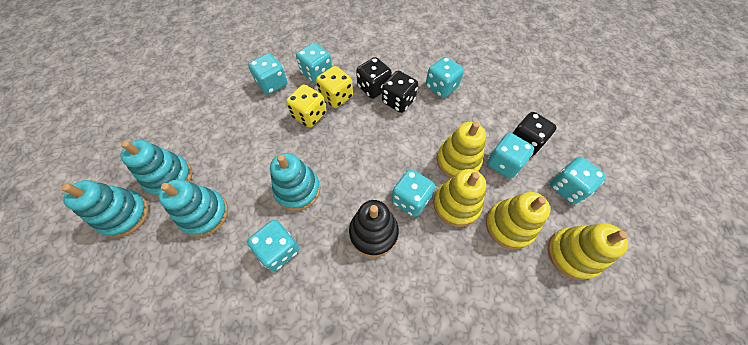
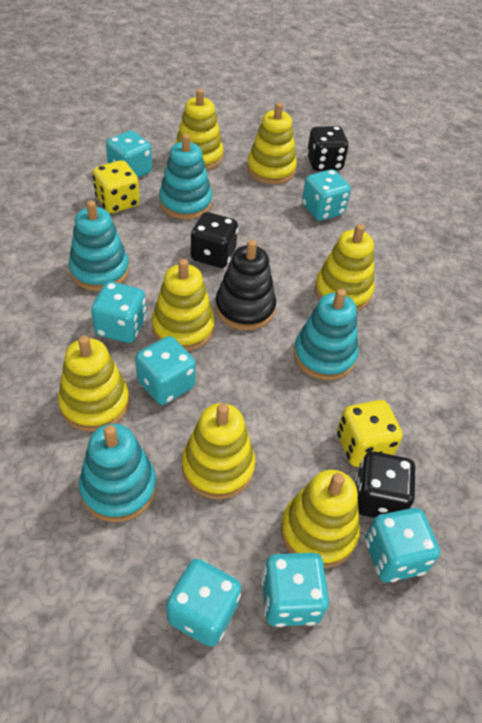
yellow stacking toy: [433,169,486,227] [437,122,486,178] [486,192,550,249] [548,223,628,280] = 4 -> [58,336,130,432] [152,259,215,351] [175,89,223,170] [182,403,255,499] [247,102,297,184] [281,470,360,568] [315,224,374,311] = 7

